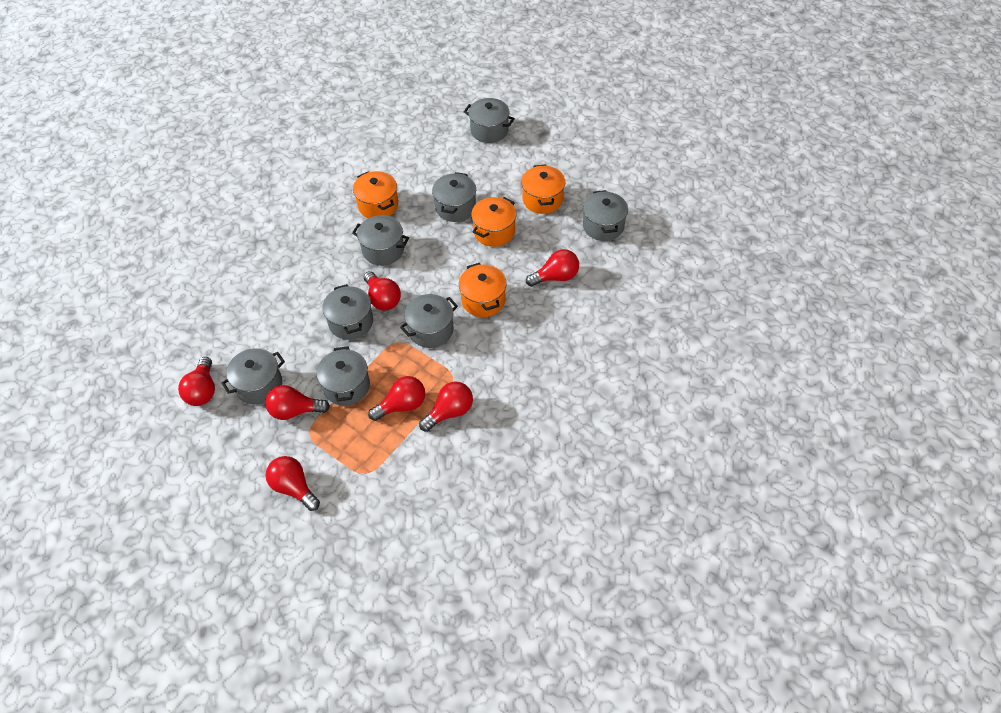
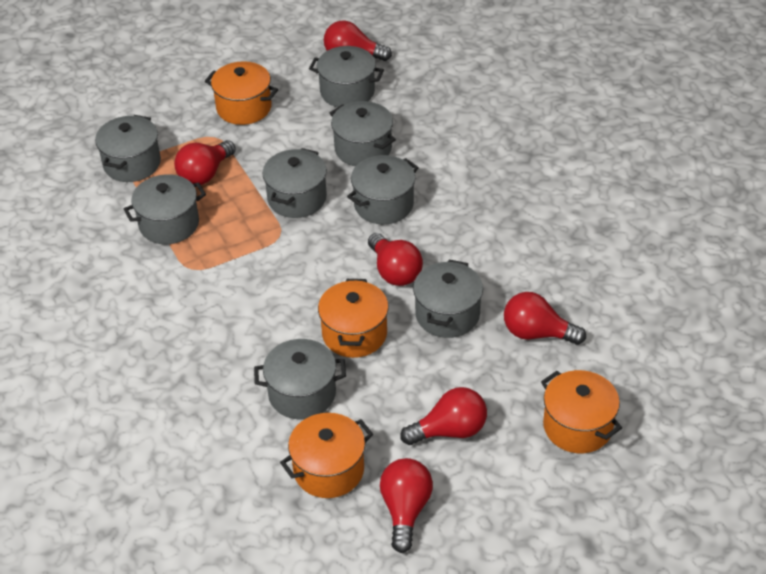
red light bulb: [178,357,215,406] [265,385,330,420] [266,456,320,511] [364,271,401,310] [368,376,425,421] [419,381,473,432] [526,249,579,287] = 7 -> [174,140,236,185] [324,21,392,61] [368,233,423,286] [380,458,433,553] [400,387,487,445] [504,292,586,345] = 6

